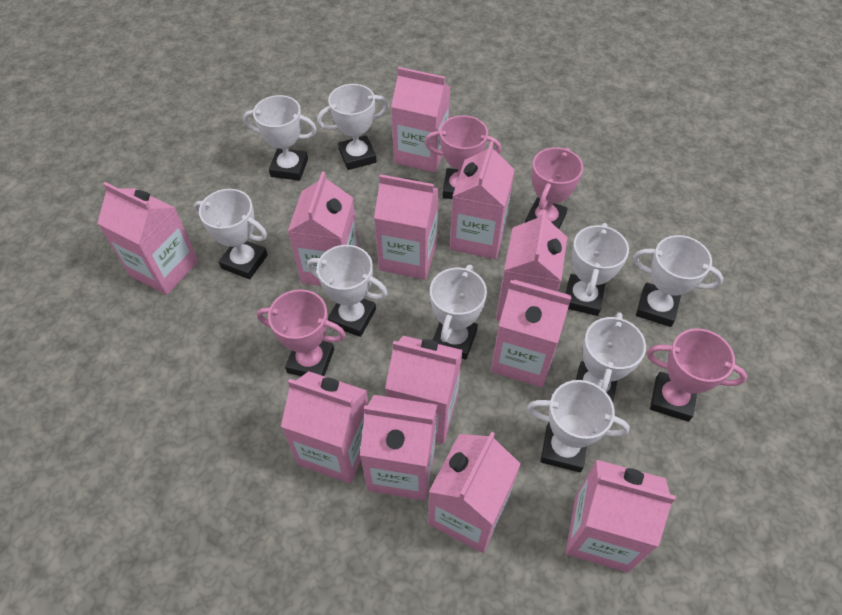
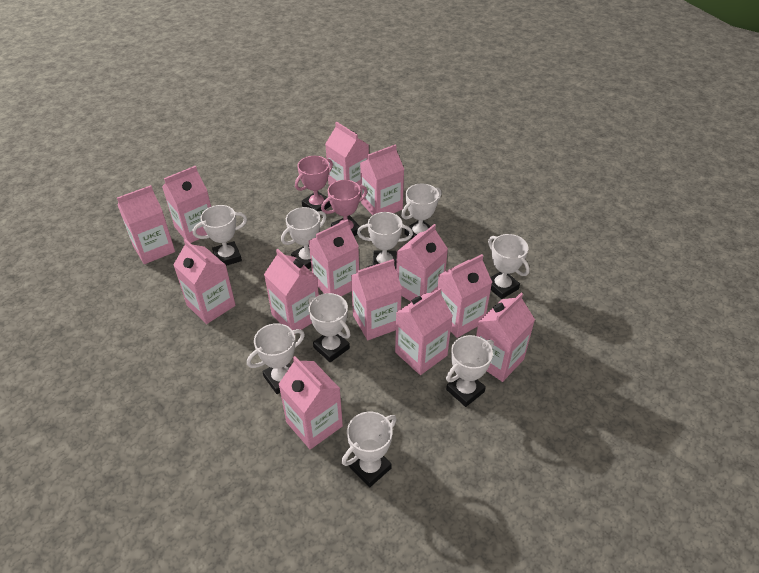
pink carton: [97,182,199,295] [281,371,369,483] [287,171,359,286] [360,395,437,500] [374,174,439,279] [385,336,463,444] [391,67,450,173] [428,432,521,553] [450,141,515,259] [491,280,572,387] [496,210,567,321] [566,460,676,572] = 12 -> [117,185,175,264] [162,166,211,243] [173,239,236,324] [264,249,319,330] [279,356,343,449] [309,220,359,296] [325,122,369,190] [351,259,402,340] [360,144,404,215] [395,288,453,375] [396,224,448,302] [437,254,492,338] [476,293,535,382] = 13
pink trophy: [257,289,346,376] [425,115,502,199] [525,147,583,229] [647,329,747,422] = 4 -> [295,156,333,212] [321,180,367,236] = 2

